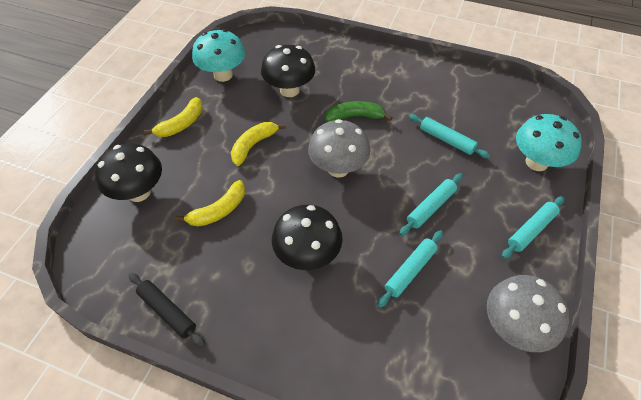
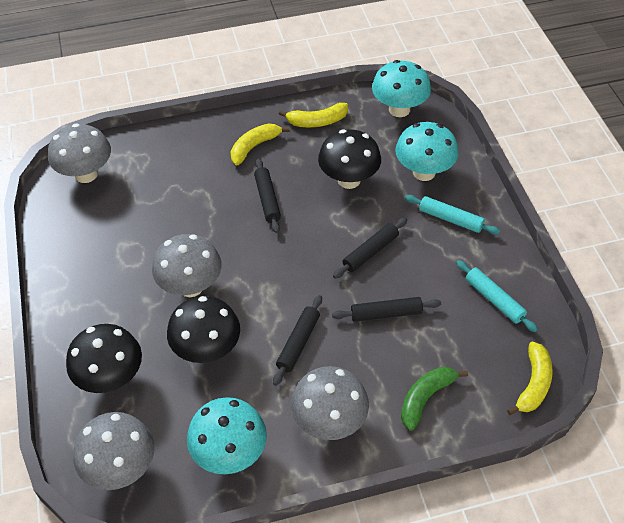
black rolling pin: [129,273,205,347] = 1 -> [254,158,281,233] [273,295,322,386] [332,297,441,322] [333,218,407,278] = 4
grey mushroom: [308,119,370,178] [487,275,569,352] = 2 -> [48,123,111,183] [73,412,154,490] [152,234,221,297] [291,366,369,440] = 4
turquoise mushroom: [192,29,245,82] [516,114,582,171] = 2 -> [187,397,267,474] [372,60,431,117] [395,122,459,181] = 3
turquoise rolling pin: [377,230,443,308] [399,173,463,236] [409,114,490,158] [502,196,565,259] = 4 -> [405,195,500,235] [456,260,538,332] = 2

